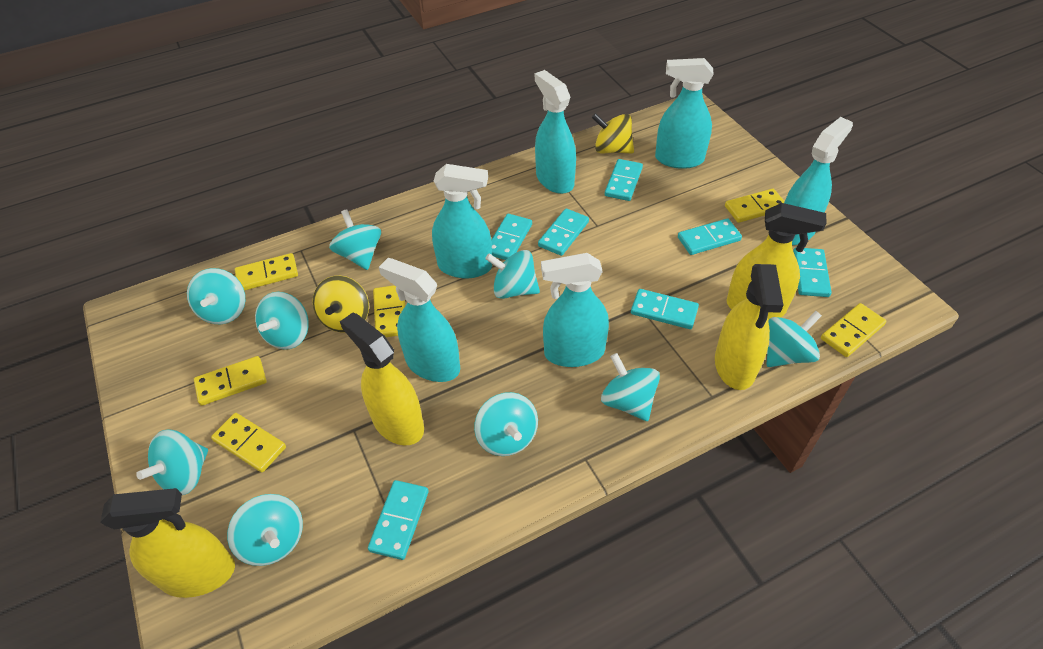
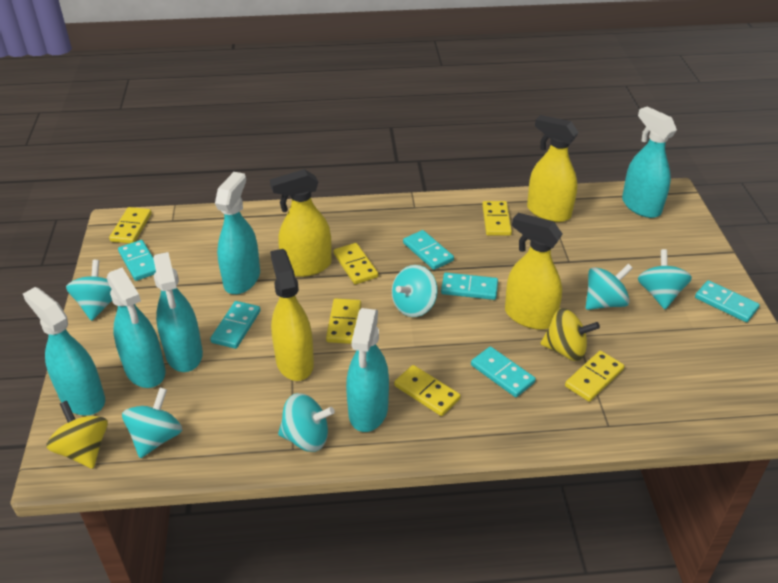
turquoise domino: [368,480,429,560] [491,214,532,260] [538,209,589,256] [605,159,643,201] [631,289,699,329] [678,218,742,255] [793,247,832,297] = 7 -> [118,240,156,281] [210,301,260,349] [403,230,454,270] [441,273,498,300] [471,347,536,397] [695,280,760,322] = 6
turquoise spinning top: [136,429,208,495] [187,268,245,324] [227,494,303,566] [255,292,309,350] [329,209,381,270] [474,392,538,456] [485,250,540,299] [601,353,660,421] [766,311,822,367] = 9 -> [66,260,112,321] [122,388,182,458] [278,393,335,452] [392,265,438,317] [586,264,632,310] [638,249,692,309] = 6

